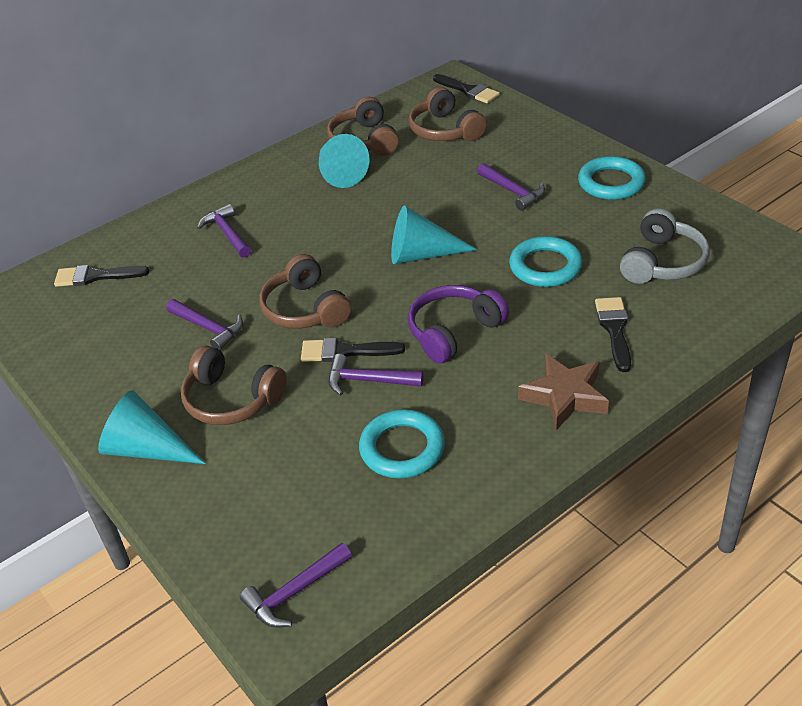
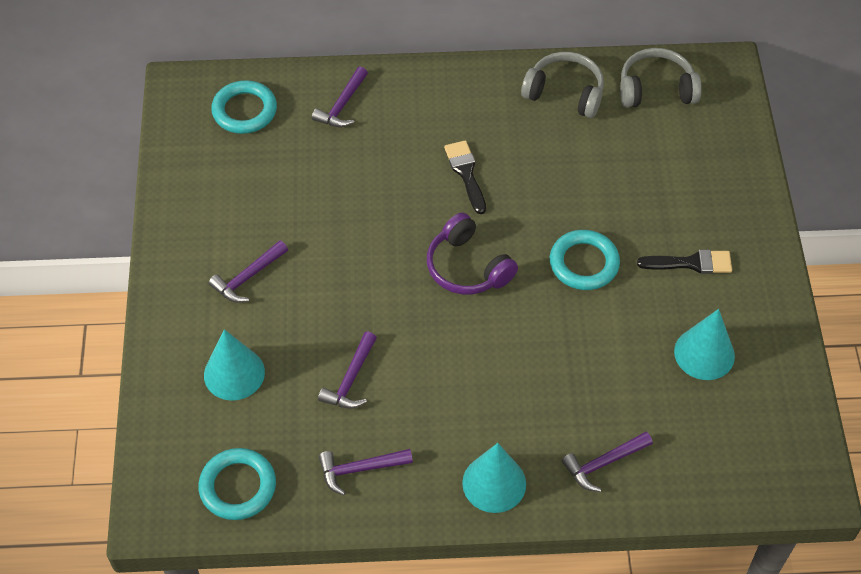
black brush: [54,265,149,287] [301,338,405,362] [433,74,500,103] [595,297,631,372] = 4 -> [444,140,486,214] [637,250,732,274] = 2
brown headphones: [181,345,287,425] [259,254,351,329] [327,97,399,156] [409,87,487,141] = 4 -> none = 0
brown star: [518,353,609,430] = 1 -> none = 0
grey headphones: [620,208,710,284] = 1 -> [521,52,604,118] [620,48,702,107] = 2

